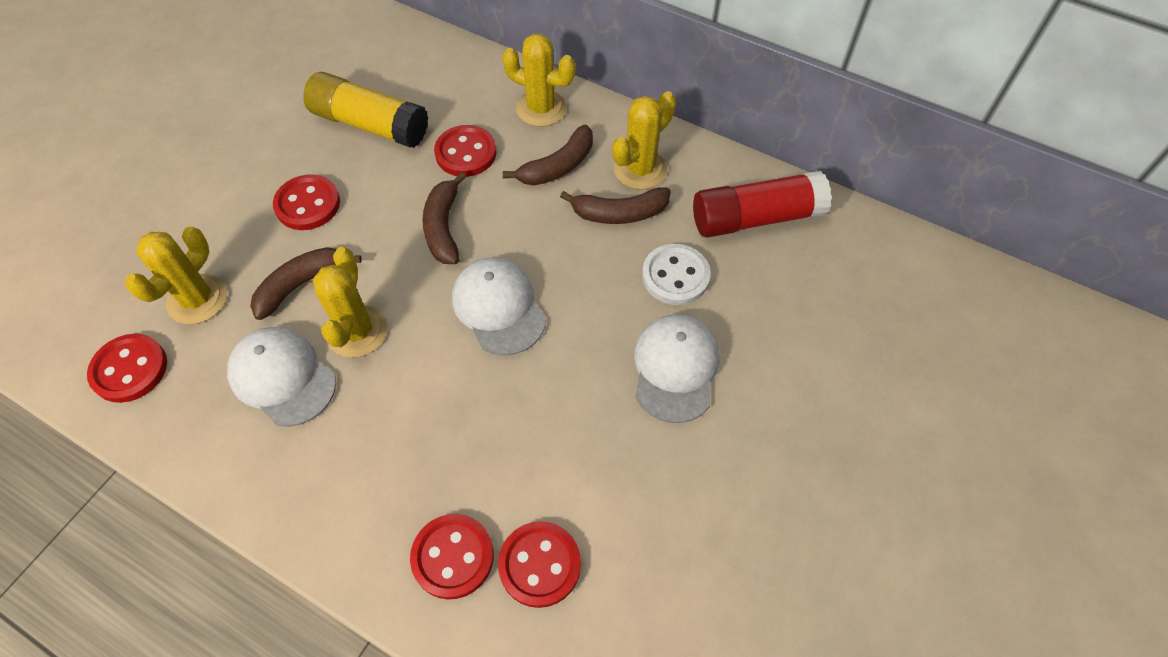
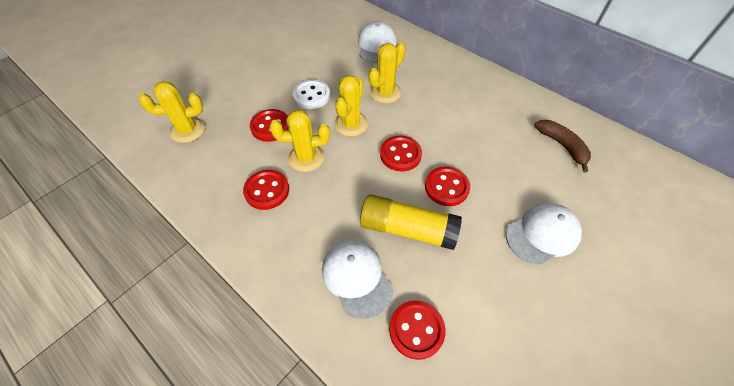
brown banana: [250,247,362,320] [422,172,466,264] [503,125,593,186] [560,187,671,224] = 4 -> [534,120,591,172] = 1
red glue stick: [693,171,832,238] = 1 -> none = 0

